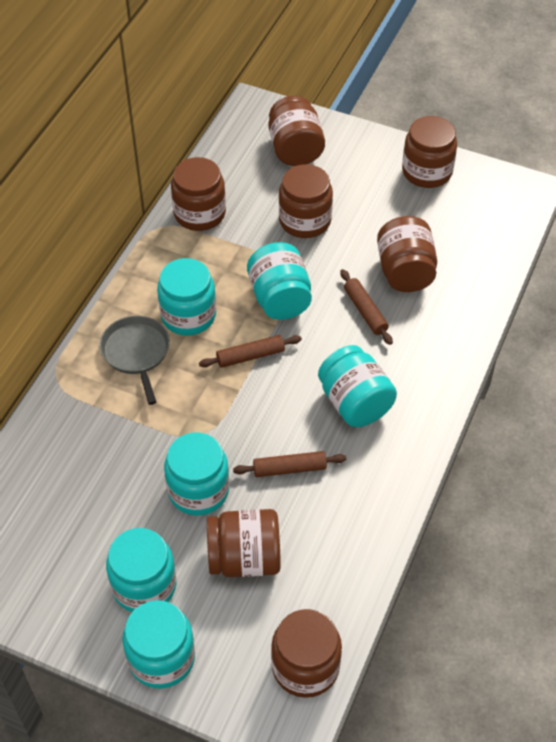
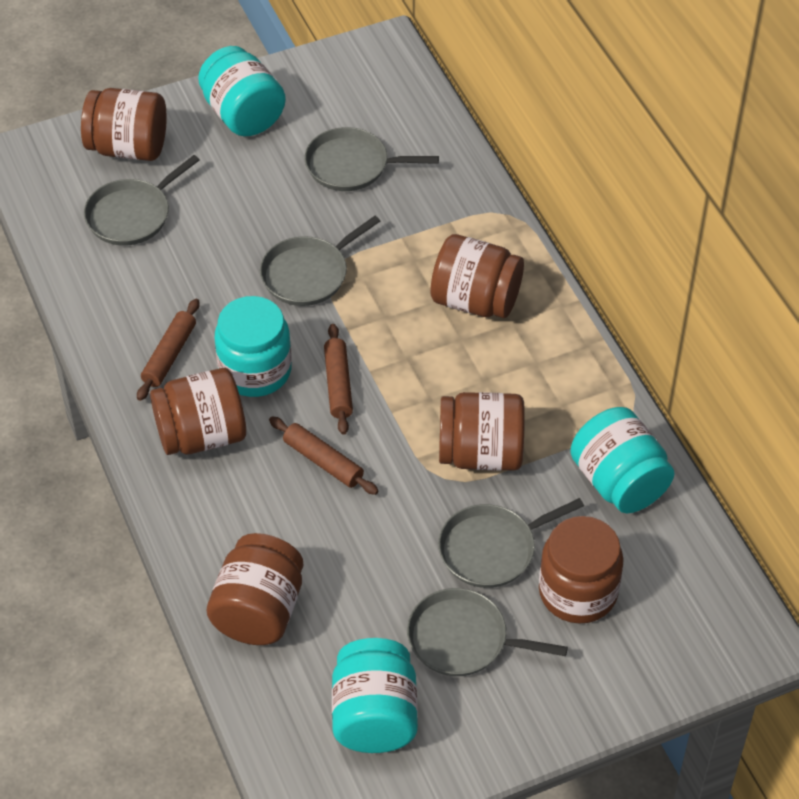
brown jar: [171,157,226,231] [207,509,281,577] [269,96,325,166] [271,609,342,698] [279,164,333,238] [377,216,437,292] [402,116,457,188] = 7 -> [81,88,167,161] [150,368,246,455] [207,533,304,645] [430,234,524,318] [439,392,525,471] [539,516,624,624] = 6
grey pan: [100,316,170,405] = 1 -> [84,155,199,246] [260,216,380,306] [304,127,439,191] [407,588,568,676] [438,498,584,588] = 5
turquoise jar: [106,528,176,612] [122,600,195,688] [157,258,216,335] [164,433,229,516] [247,242,312,320] [318,345,397,427] = 6 -> [198,46,286,136] [215,296,292,397] [332,638,418,753] [570,407,675,513] = 4

